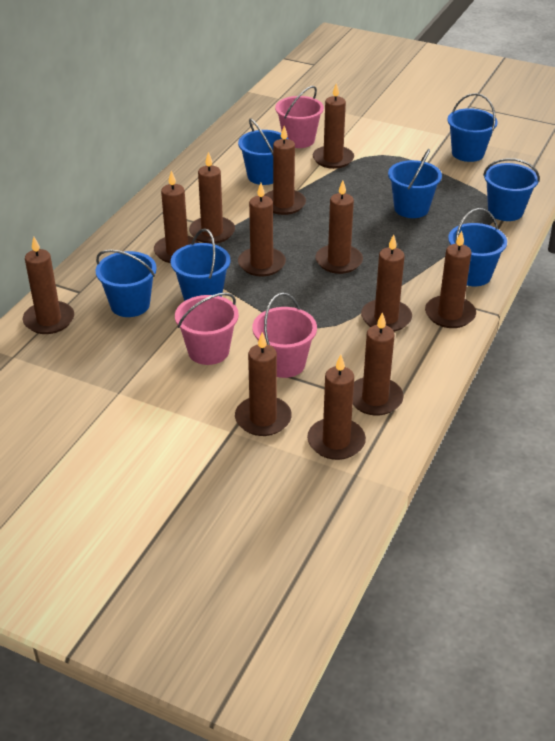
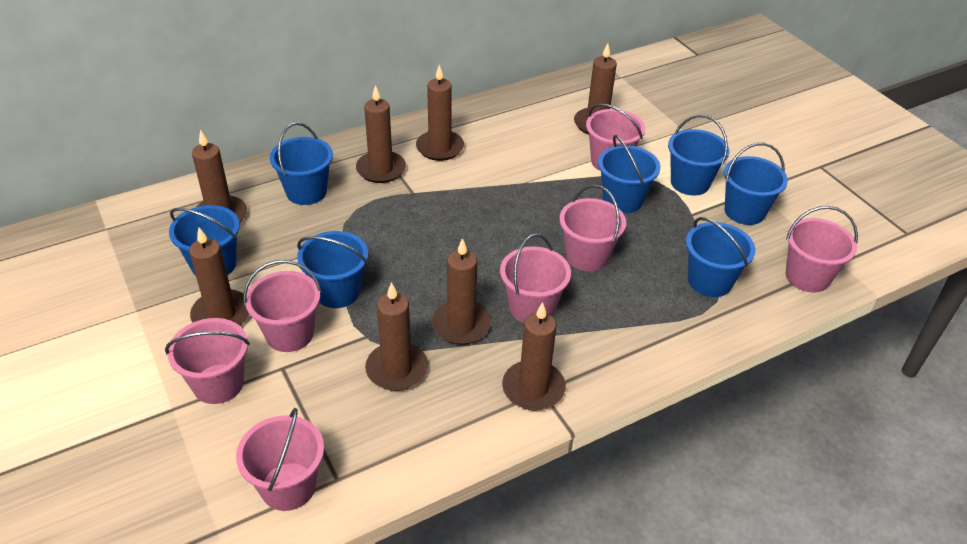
brown candle: [23,237,74,334] [154,170,199,263] [189,152,235,244] [235,332,292,436] [238,183,286,276] [264,126,306,215] [307,355,366,460] [313,83,354,169] [315,180,363,274] [353,312,404,415] [361,234,412,332] [425,231,476,328] = 12 -> [189,227,249,326] [192,130,247,223] [356,85,406,183] [365,282,428,391] [416,65,464,161] [432,238,491,345] [502,302,566,411] [574,43,617,134] = 8
pink bucket: [175,293,239,365] [252,293,317,378] [275,86,324,148] = 3 -> [165,318,250,404] [236,408,324,511] [243,260,321,352] [500,234,571,323] [559,185,626,272] [586,104,645,171] [786,206,858,292] = 7

